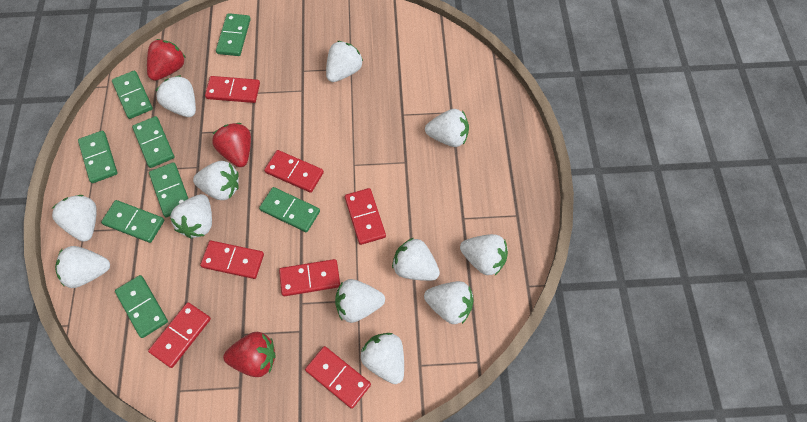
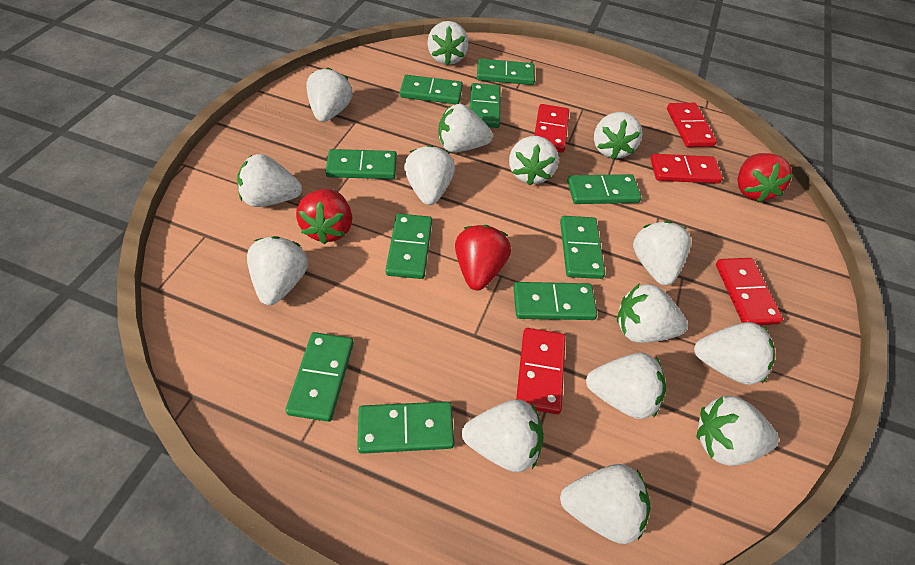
green domino: [78,131,118,183] [101,200,164,243] [112,70,153,119] [115,275,168,338] [132,116,174,168] [149,162,189,217] [216,13,251,56] [259,187,320,232] = 8 -> [285,332,354,422] [325,149,397,179] [357,401,454,454] [386,213,432,279] [400,75,463,104] [470,83,501,128] [477,58,535,85] [513,282,597,320] [560,216,605,279] [567,174,641,204] = 10
red domino: [148,302,211,368] [200,241,264,279] [205,76,260,103] [264,150,324,193] [279,259,340,296] [305,346,371,409] [345,188,386,245] = 7 -> [516,328,566,414] [534,104,569,153] [650,154,723,184] [667,103,717,147] [716,258,783,325] = 5
white strawberry: [52,195,97,242] [55,246,110,288] [156,75,196,117] [170,194,212,238] [193,161,239,200] [326,41,363,82] [335,279,385,323] [361,333,404,384] [392,238,440,281] [424,281,473,324] [425,109,469,147] [460,234,508,275] = 12 -> [237,154,302,207] [247,236,308,305] [306,67,352,122] [404,145,455,205] [428,21,469,65] [438,104,493,152] [462,400,544,472] [509,136,559,186] [560,464,651,544] [586,353,666,419] [594,112,642,160] [617,283,688,343] [633,221,691,285] [694,322,775,385] [697,396,779,466] = 15

